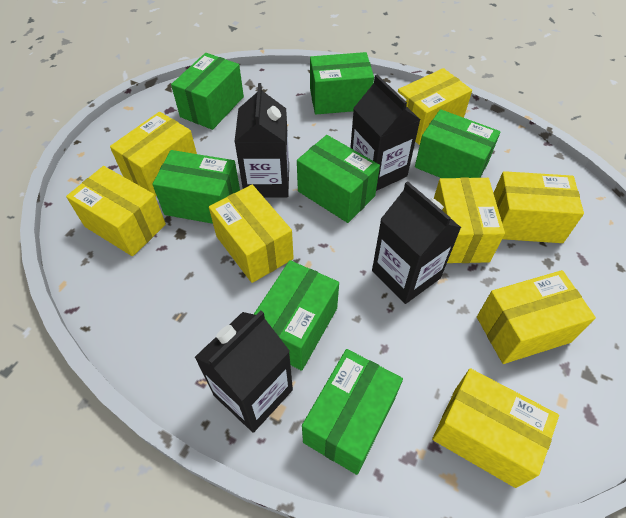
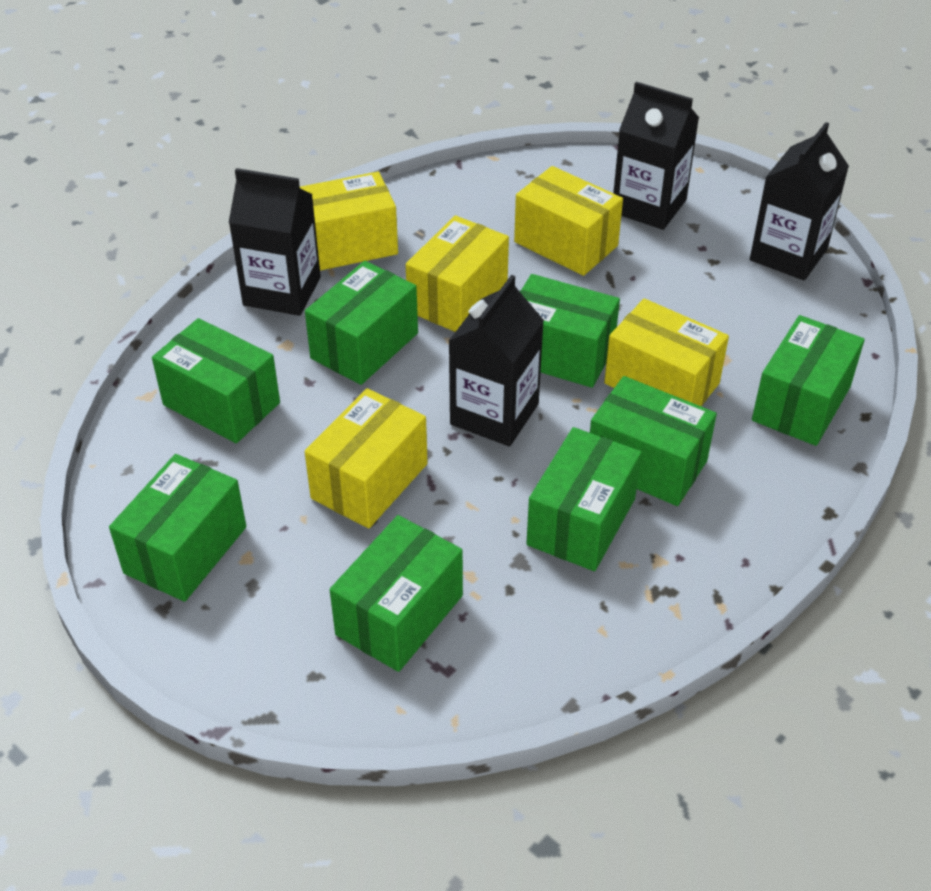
green box: [152,150,240,224] [171,53,244,130] [254,260,339,371] [297,135,380,223] [302,349,403,475] [310,52,374,114] [415,109,500,178] = 7 -> [109,454,246,602] [152,318,280,443] [305,261,418,385] [330,515,463,672] [520,274,620,388] [526,427,642,571] [590,376,717,506] [752,315,865,446] = 8
yellow box: [66,166,166,256] [110,112,197,197] [209,185,294,283] [398,68,472,145] [432,368,559,488] [434,177,505,263] [477,270,596,364] [494,171,584,243] = 8 -> [300,172,398,271] [304,388,428,528] [406,215,509,332] [514,166,623,276] [604,299,729,406] = 5

